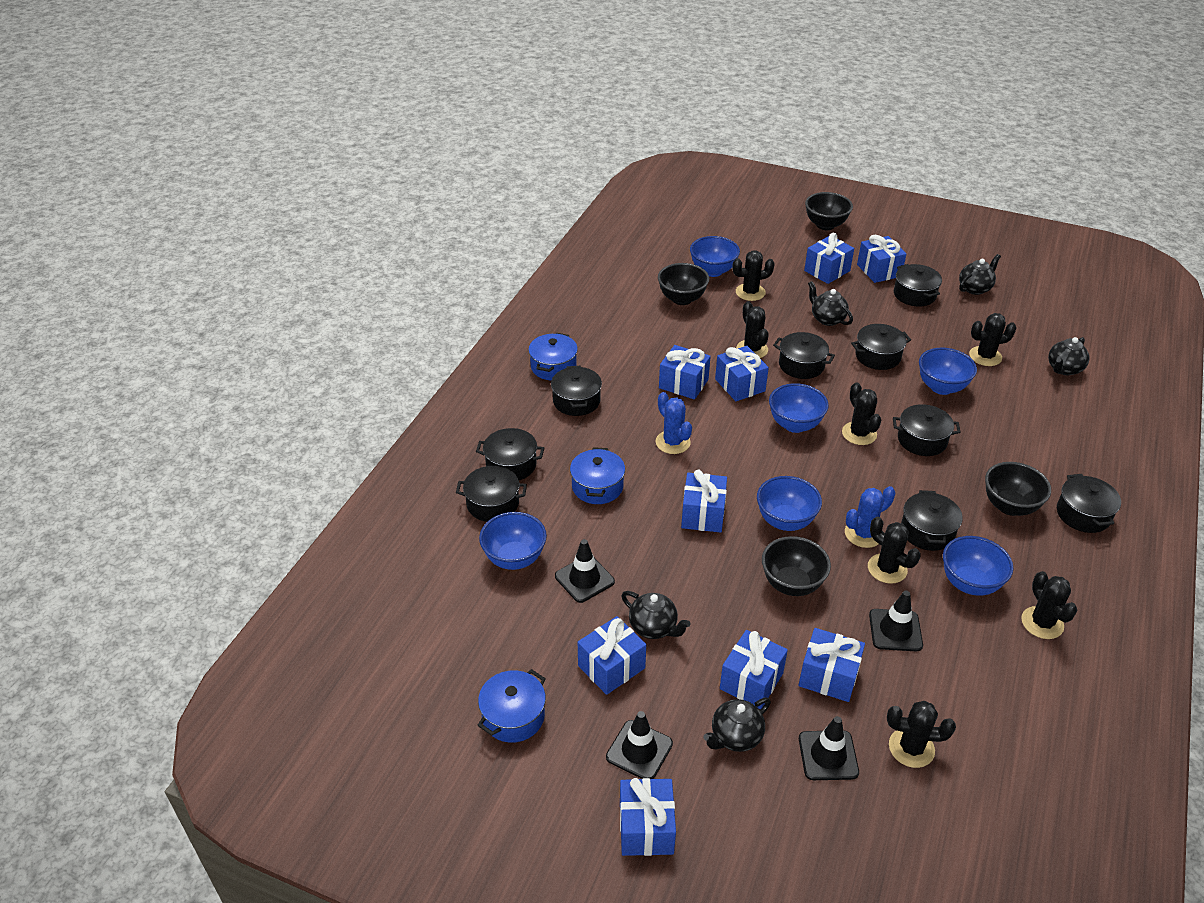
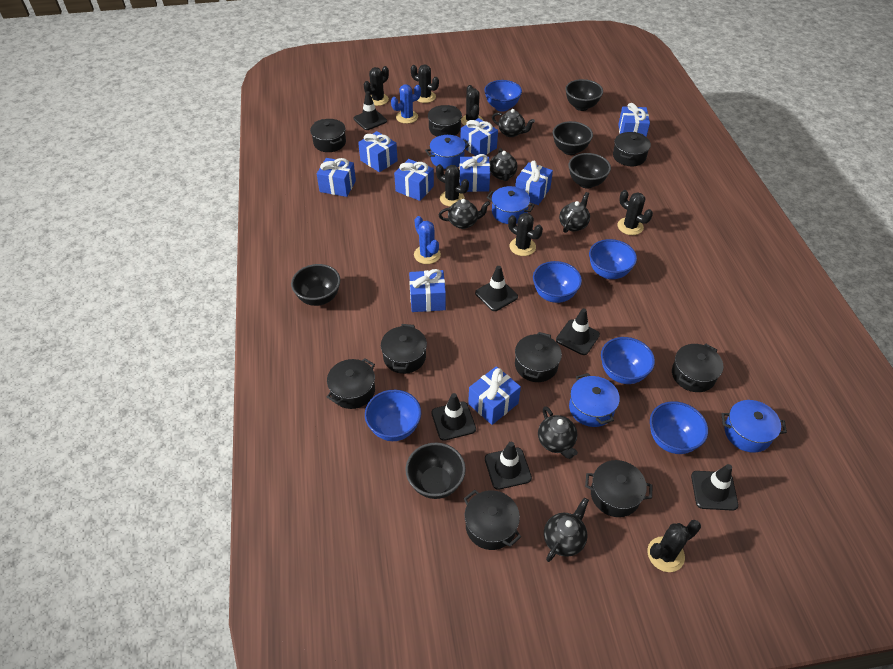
black bowl: [658,263,709,305] [762,536,831,596] [805,192,853,230] [985,462,1051,516] = 4 -> [291,264,340,306] [405,443,466,499] [553,121,593,155] [565,79,603,111] [568,153,611,188] = 5
black teapot: [621,591,691,639] [704,697,771,752] [808,281,853,326] [959,254,1001,295] [1048,337,1090,375] = 5 -> [439,199,490,229] [490,148,518,181] [492,109,535,137] [538,406,578,459] [544,498,589,562] [559,192,590,233] = 6
black traffic cone: [555,539,615,603] [606,711,673,779] [799,716,859,780] [869,591,923,651] = 4 -> [354,91,387,130] [431,393,476,441] [475,266,518,311] [485,442,532,490] [556,308,600,355] [691,464,739,511] = 6
blue pot: [477,669,546,743] [528,333,578,381] [570,447,625,504] = 3 -> [425,135,470,169] [487,186,535,224] [569,373,620,427] [722,400,787,453] = 4

